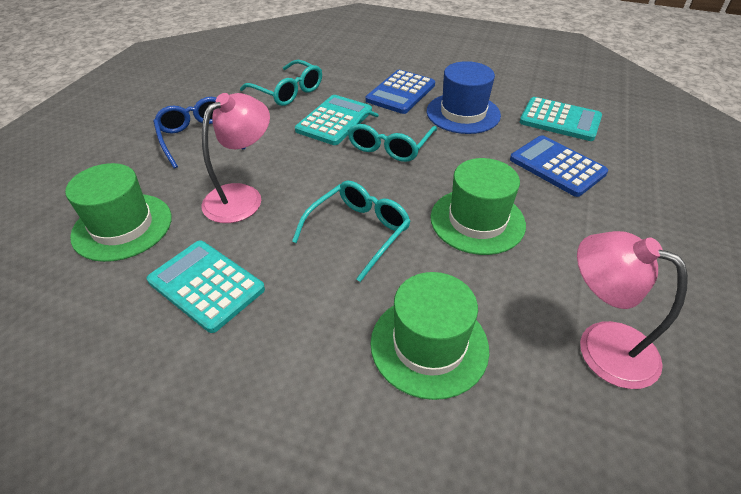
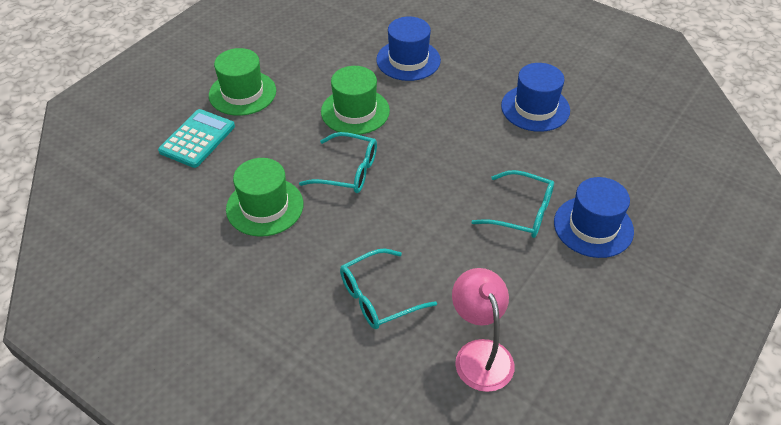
blue calculator: [366,70,435,114] [510,135,608,197] = 2 -> none = 0
blue glasses: [153,97,246,169] = 1 -> none = 0
blue hat: [427,61,501,134] = 1 -> [376,17,441,81] [501,63,570,132] [554,177,634,258] = 3
pink lamp: [201,93,270,223] [577,231,688,389] = 2 -> [452,268,515,392] = 1
turquoise calculator: [147,241,265,333] [295,95,372,145] [520,97,602,141] = 3 -> [158,109,235,168] = 1

